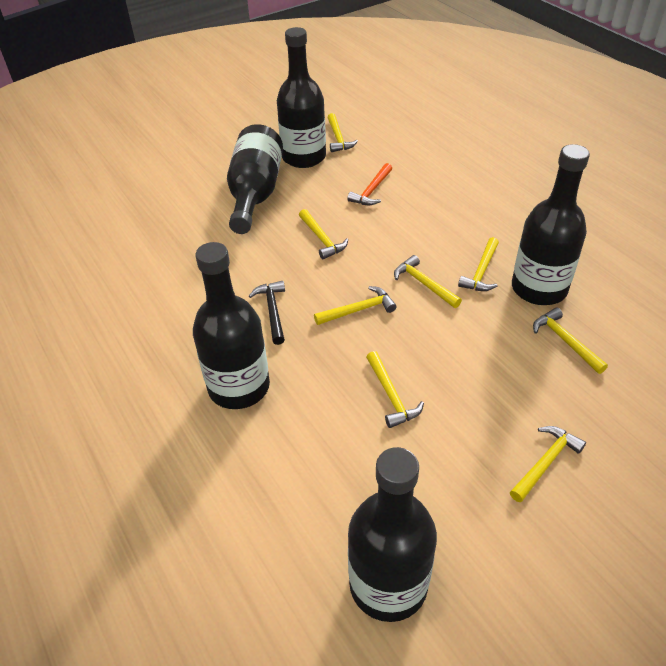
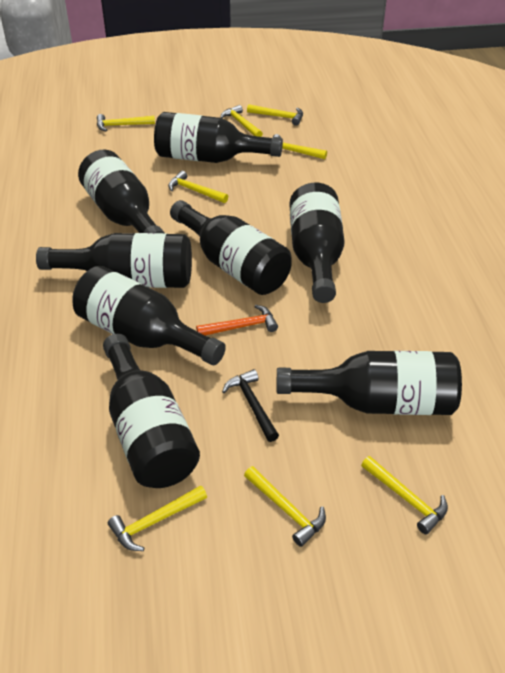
black bottle: [193,242,270,409] [227,124,283,234] [277,27,326,168] [348,447,437,622] [512,144,590,305] = 5 -> [36,233,192,288] [73,266,226,365] [78,149,165,233] [103,333,200,488] [154,112,283,163] [170,200,292,295] [276,351,462,415] [290,183,345,303] = 8

